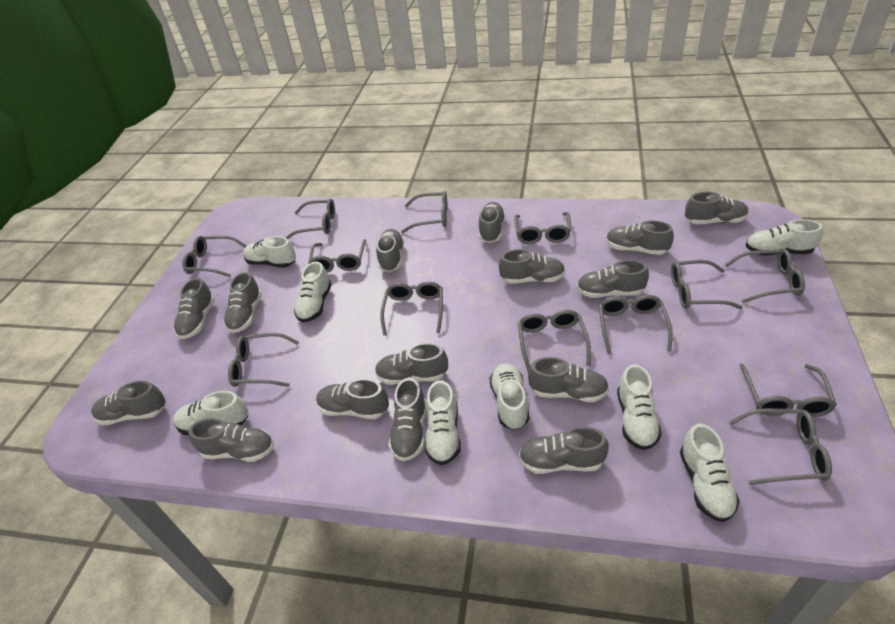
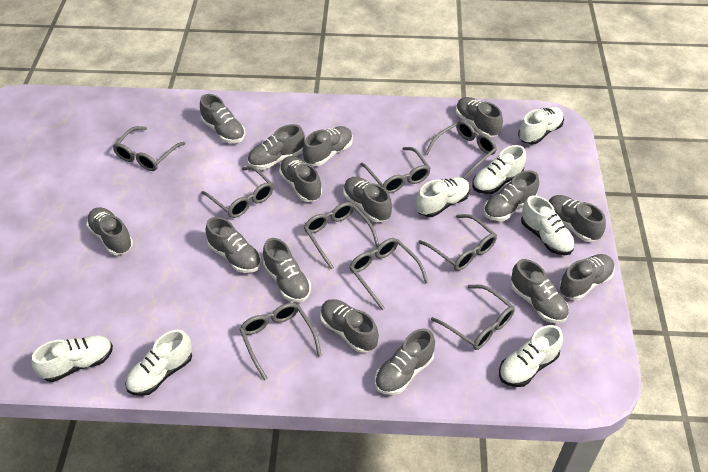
grey glasses: [182,236,247,277] [228,333,299,387] [285,199,335,239] [308,239,366,273] [380,281,443,336] [401,191,447,233] [514,212,571,244] [518,310,591,371] [598,295,673,355] [671,260,743,309] [725,249,805,303] [729,408,832,485] [740,364,837,417] = 13 -> [113,126,186,171] [202,166,274,218] [239,303,322,380] [304,202,379,269] [349,238,429,310] [360,147,431,193] [418,214,497,271] [425,120,497,179] [431,285,515,350] = 9
white shoe: [173,391,248,435] [243,236,296,268] [294,262,332,323] [425,380,461,465] [489,364,529,430] [617,364,662,450] [680,424,740,522] [745,219,823,255] = 8 -> [32,335,113,382] [125,330,192,396] [416,177,470,217] [472,145,526,194] [499,325,563,387] [518,107,564,145] [521,195,575,255] = 7

